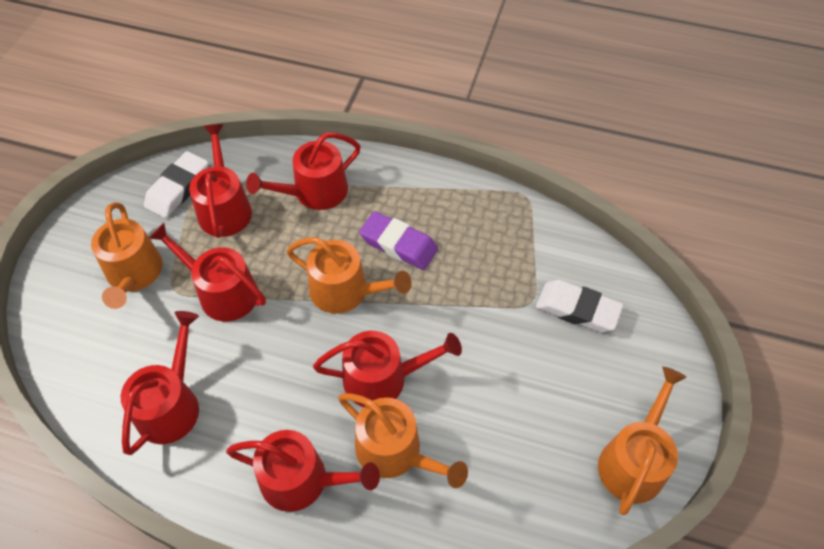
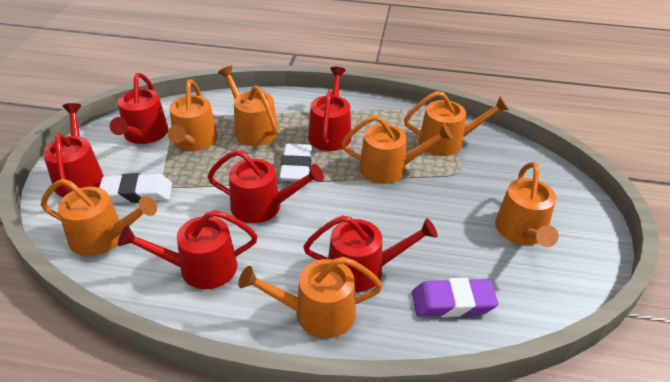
orange watering can: [91,202,163,309] [286,237,412,314] [338,393,468,488] [598,367,687,515] = 4 -> [41,179,157,256] [167,79,218,151] [218,66,278,146] [238,257,383,338] [341,115,453,184] [404,91,509,156] [495,162,559,247] = 7

